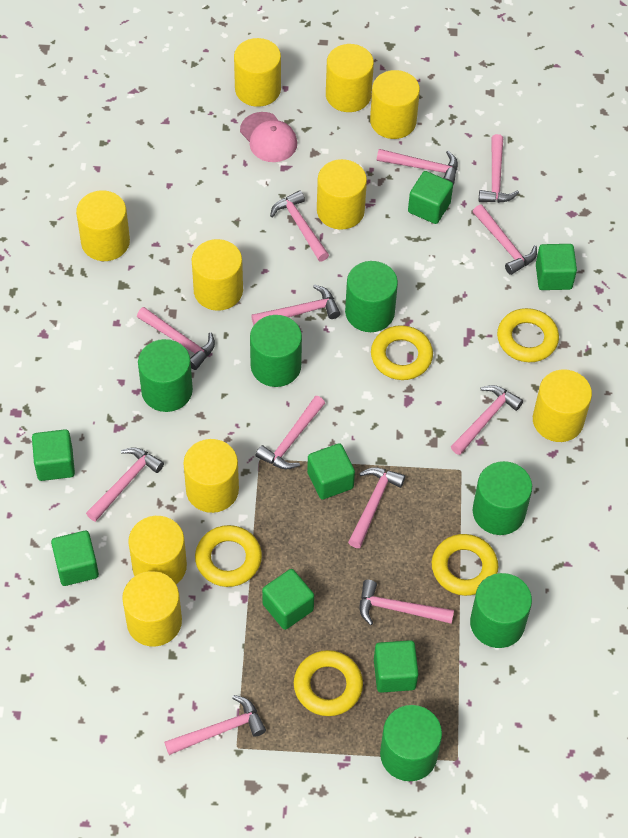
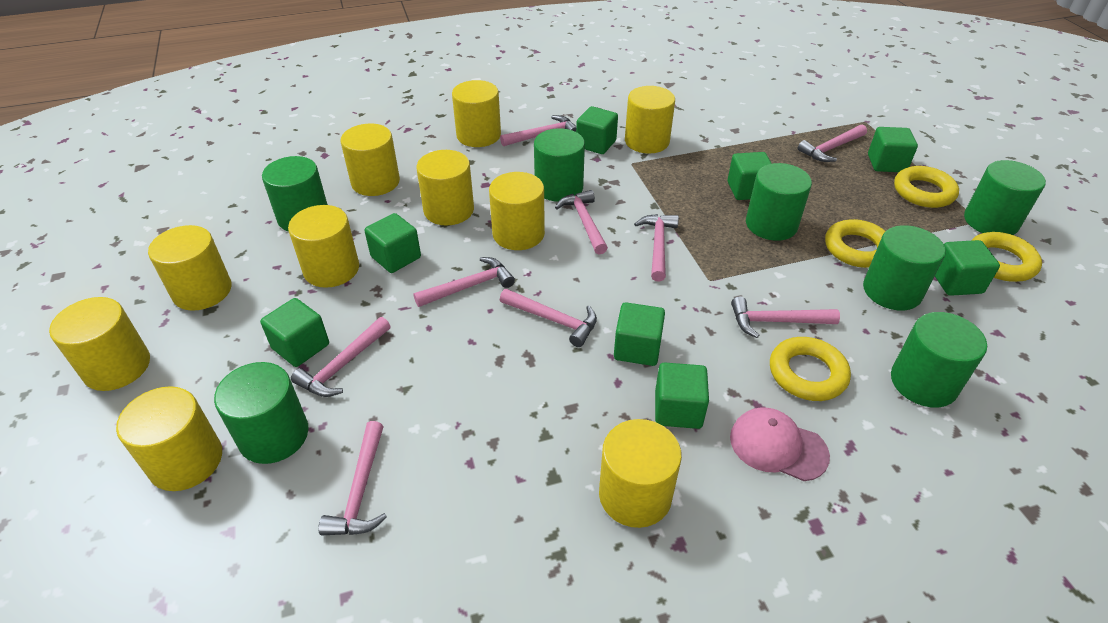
green cube: [32,429,75,481] [51,531,99,586] [262,569,314,630] [307,443,355,500] [374,640,419,693] [408,171,453,224] [536,244,577,290] = 7 -> [260,298,329,367] [364,213,421,273] [576,106,618,154] [614,302,665,366] [655,362,709,429] [728,152,772,200] [868,127,918,172] [935,240,1000,296] = 8
green cylinder: [138,339,193,412] [250,315,302,387] [345,261,398,332] [380,705,442,781] [470,573,532,648] [473,461,532,535] = 6 -> [214,362,309,464] [262,156,328,232] [534,128,585,202] [746,163,812,241] [863,225,946,311] [891,312,987,408] [964,160,1046,235] = 7
pink hammer: [86,447,164,522] [137,307,215,370] [164,695,266,755] [251,285,340,325] [256,396,325,469] [270,190,329,262] [348,467,405,548] [360,580,454,625] [377,149,458,185] [451,385,523,455] [473,204,537,275] [479,134,519,203] = 12 -> [291,317,391,397] [318,421,387,535] [413,257,515,307] [500,115,576,146] [500,289,597,347] [555,190,608,254] [634,214,679,282] [731,297,840,338] [797,124,867,162] = 9
yellow ring: [195,525,262,587] [294,650,363,716] [371,325,433,380] [432,534,498,596] [497,308,559,362] = 5 -> [770,337,851,401] [825,219,885,268] [894,166,959,208] [971,232,1042,282] = 4

